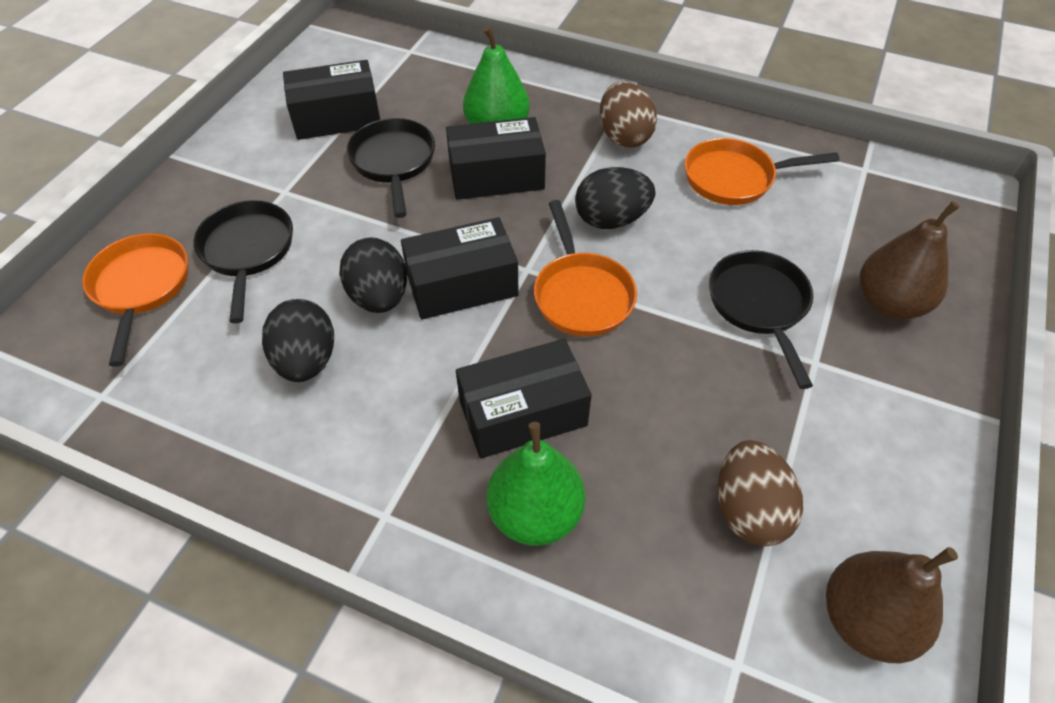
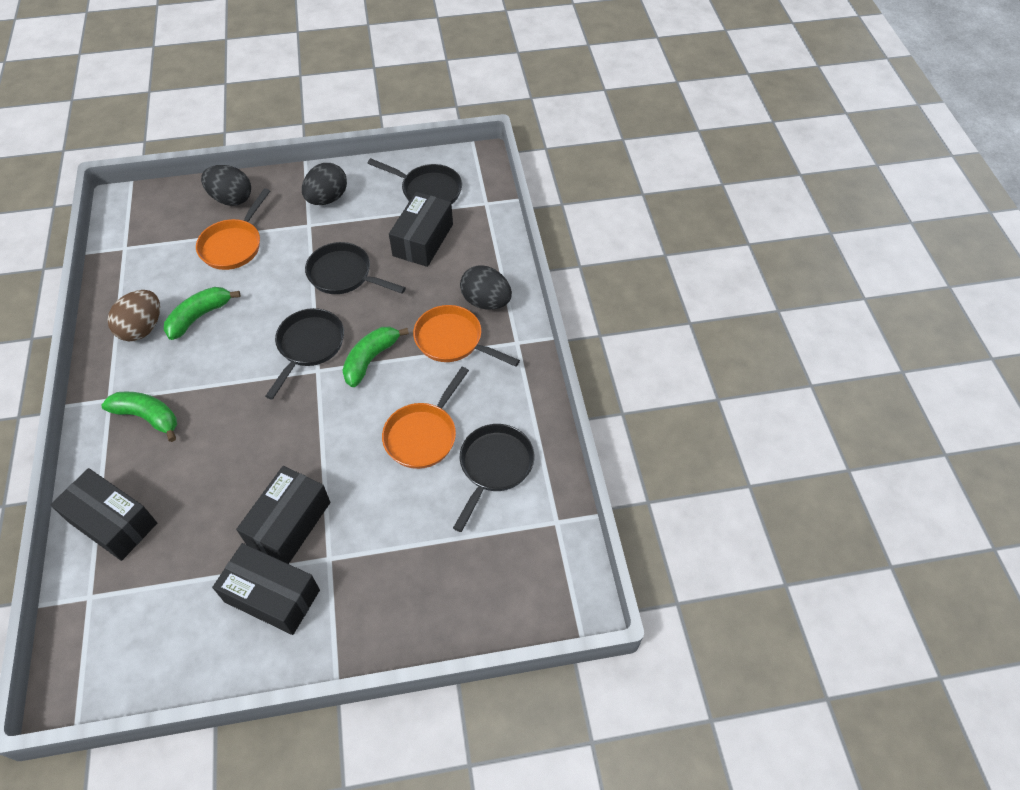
black pan: [193,200,293,323] [347,118,435,218] [709,250,813,389] = 3 -> [265,308,344,400] [305,242,406,294] [367,158,462,205] [453,424,535,532] = 4
brown egg: [600,82,657,148] [718,440,803,546] = 2 -> [107,290,160,341] = 1
brown pear: [826,547,958,663] [860,201,959,319] = 2 -> none = 0
green banana: none = 0 -> [101,391,177,442] [164,287,240,340] [342,327,409,387] = 3
green pear: [463,26,530,124] [487,422,585,546] = 2 -> none = 0

